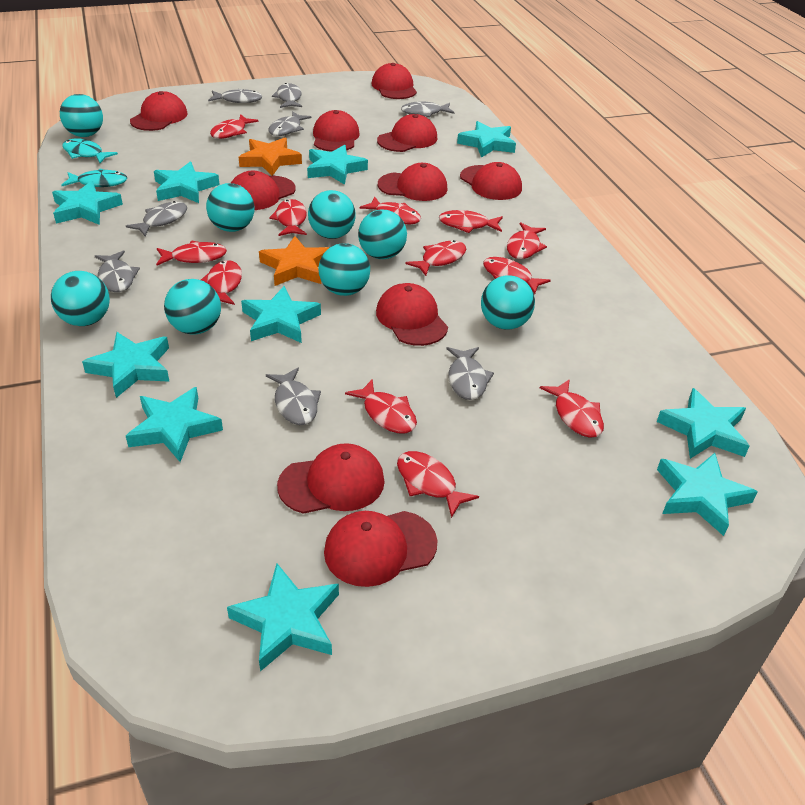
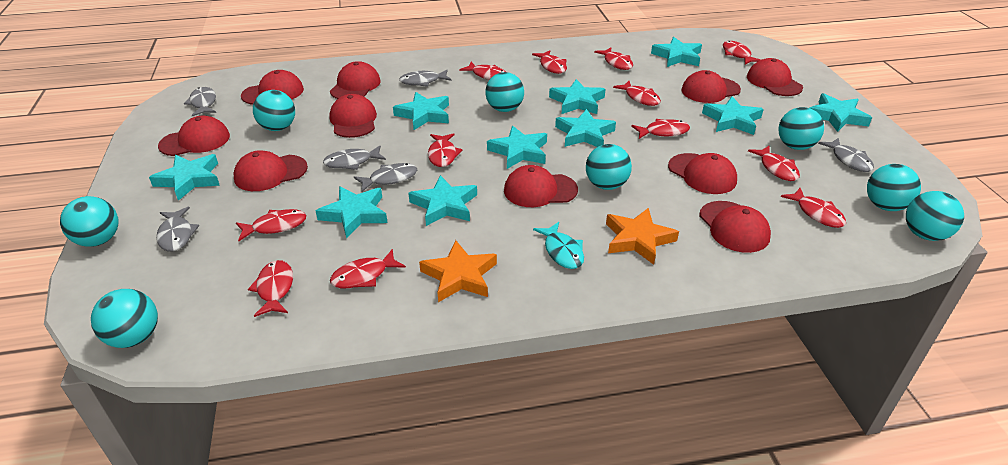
grey fish: [95,250,140,292] [126,201,187,236] [208,89,262,103] [266,368,321,425] [268,111,312,136] [272,83,302,108] [401,101,455,117] [446,347,494,400] = 8 -> [156,207,199,252] [184,87,216,116] [323,145,386,170] [354,163,417,192] [399,70,452,87] [818,138,874,172] = 6
turquoise fish: [61,168,127,187] [62,138,118,163] = 2 -> [533,222,584,269] = 1

